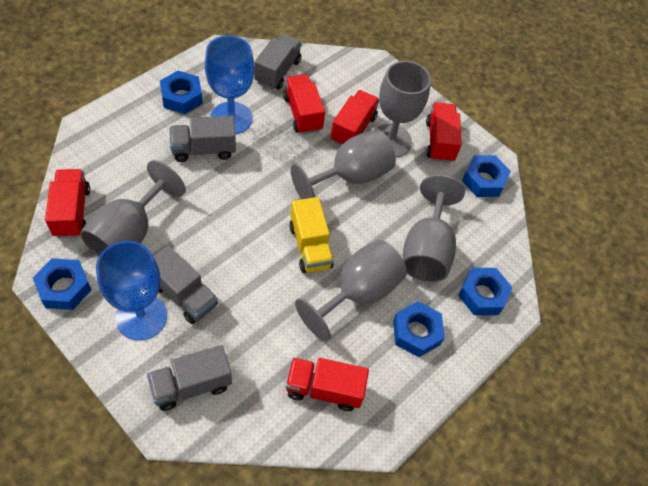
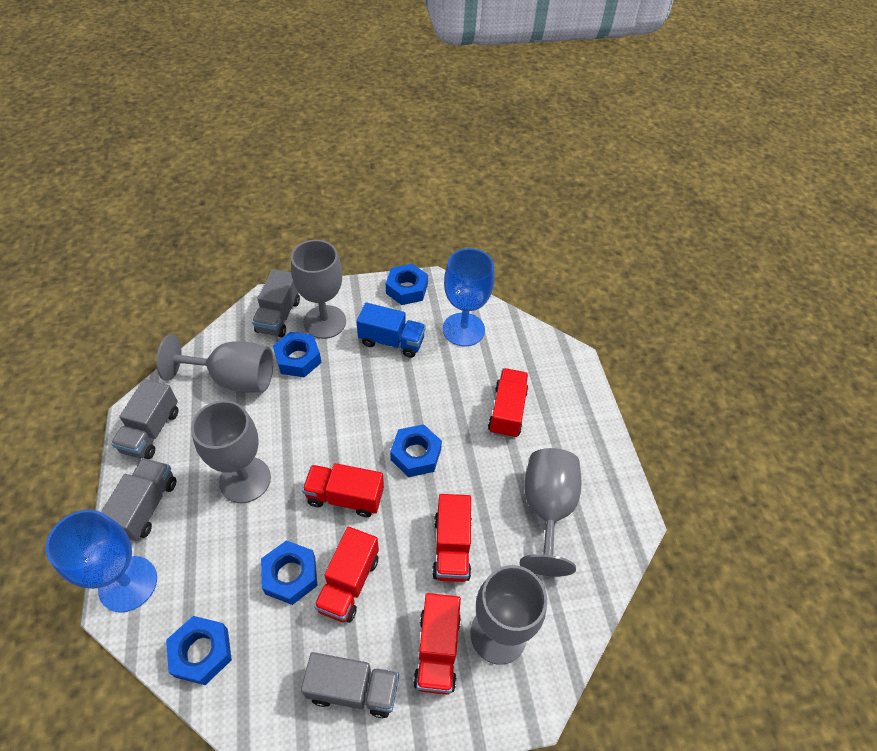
blue truck: none = 0 -> [356,302,426,358] = 1
yellow truck: [289,197,334,273] = 1 -> none = 0

